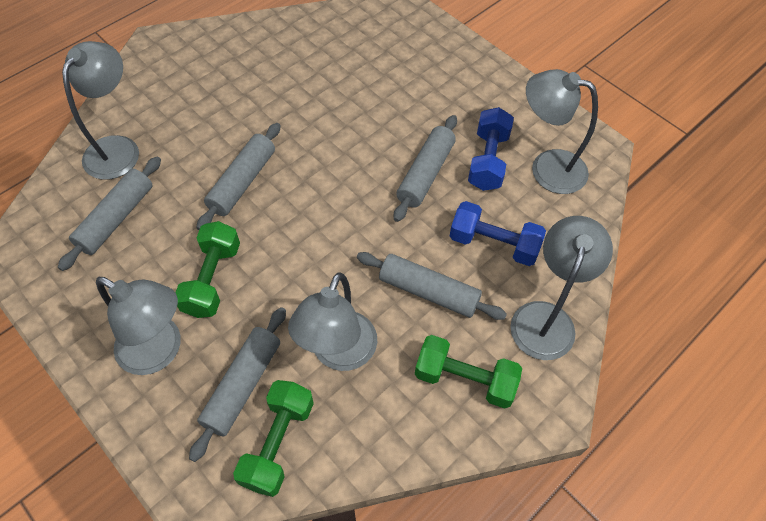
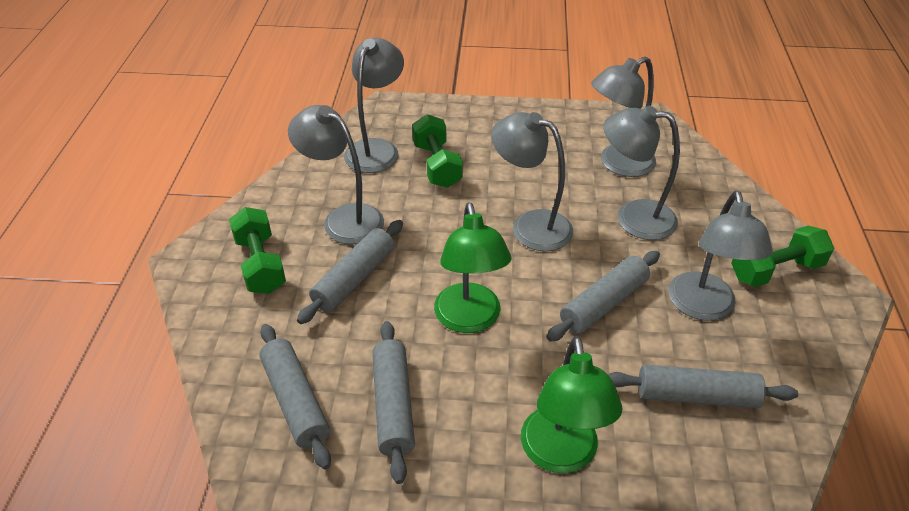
blue dumbbell: [450,201,546,266] [468,107,514,191] = 2 -> none = 0
green lamp: none = 0 -> [434,202,512,333] [521,336,623,473] = 2
grey lamp: [62,41,139,180] [96,277,181,375] [288,273,377,371] [510,216,613,360] [526,69,598,194] = 5 -> [288,105,384,244] [344,38,404,173] [491,112,573,251] [591,57,656,177] [603,106,680,240] [669,191,773,321] = 6

